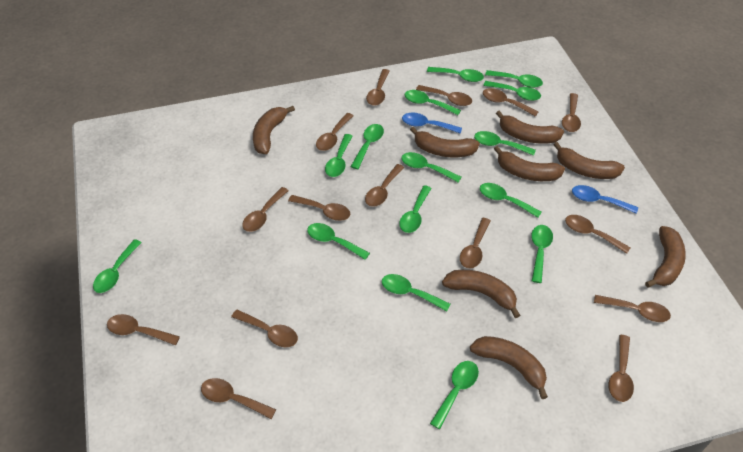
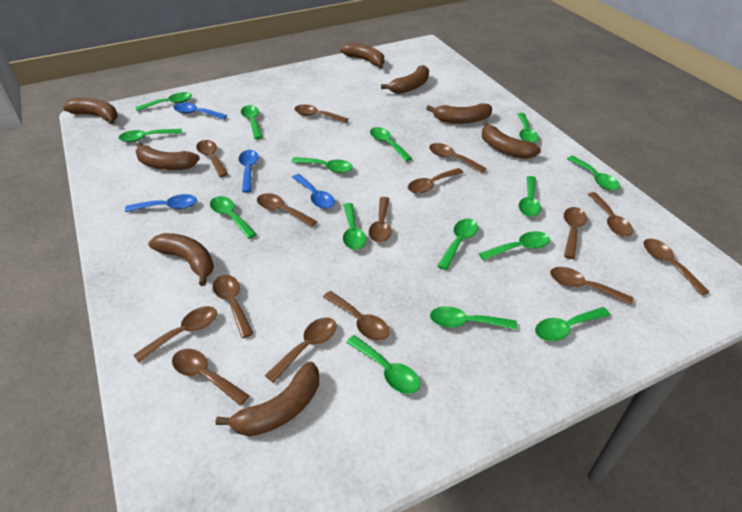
blue spoon: [402,113,462,134] [572,185,638,214] = 2 -> [125,194,197,212] [174,103,227,120] [238,150,259,193] [292,174,335,209] = 4

